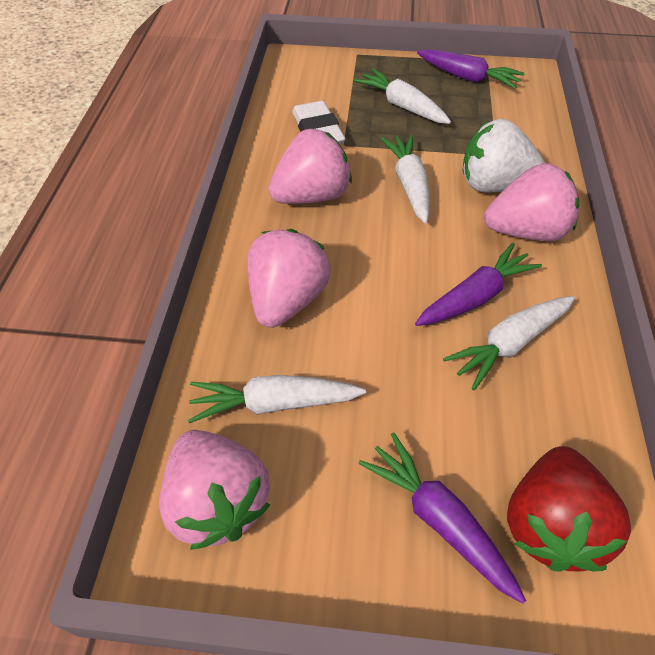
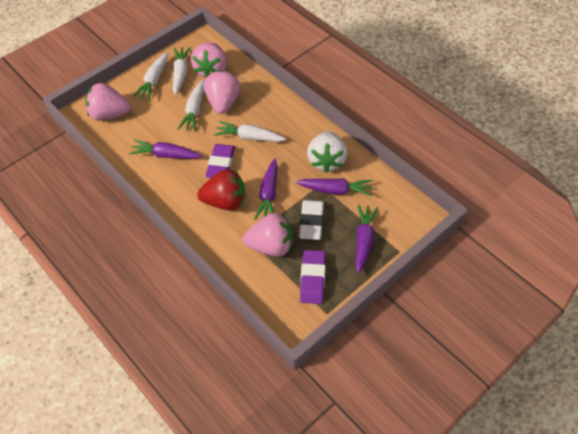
purple carrot: [358,432,526,604] [415,243,542,326] [417,49,525,89] = 3 -> [129,140,202,159] [254,159,278,220] [296,178,373,196] [355,204,379,274] = 4
purple eraser: none = 0 -> [205,144,235,178] [300,250,326,304] = 2

